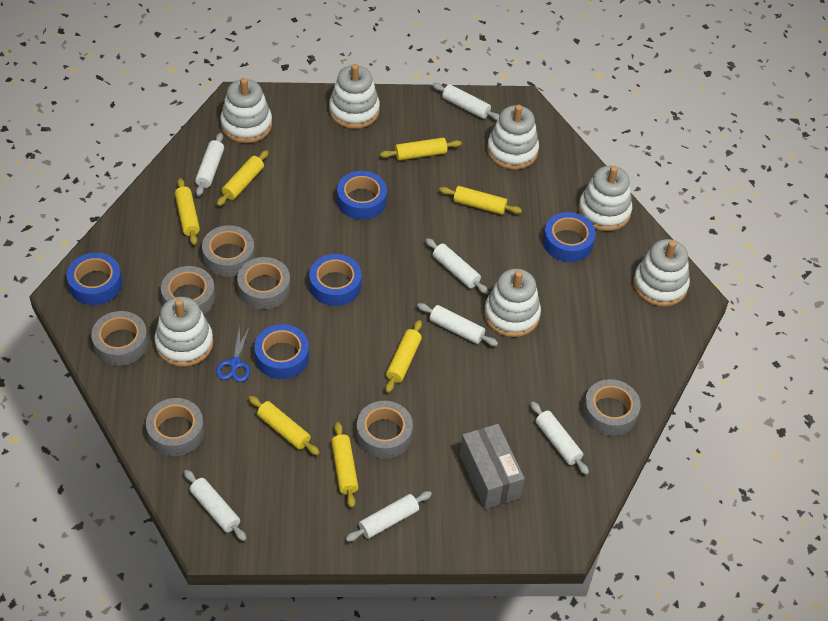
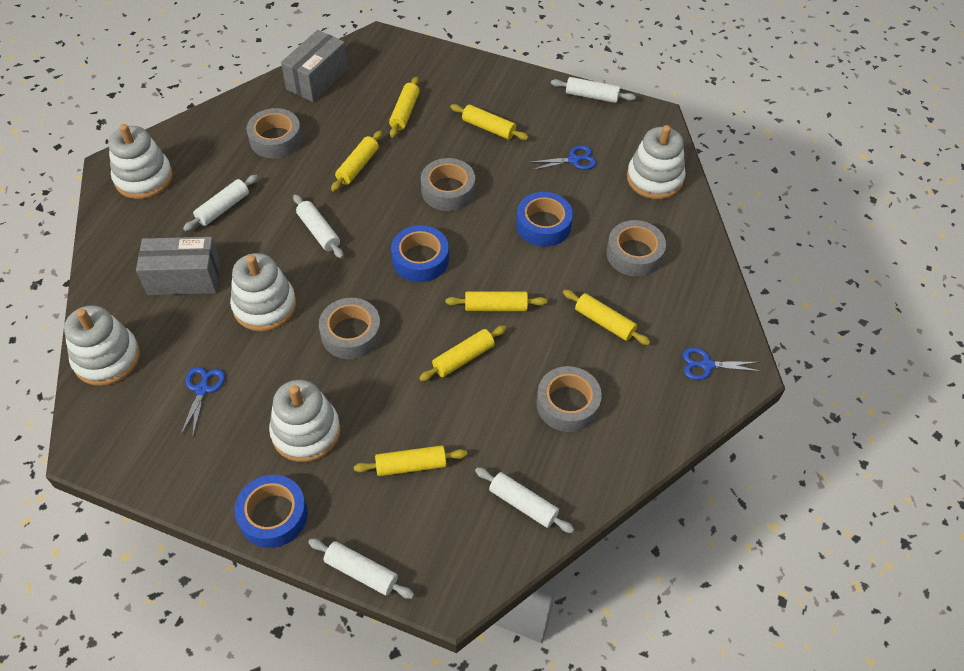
blue scissors: [216,326,250,382] = 1 -> [180,367,225,438] [528,145,597,170] [682,348,762,380] = 3
blue tape: [67,253,122,305] [254,324,309,379] [309,254,362,306] [337,171,387,220] [543,212,596,262] = 5 -> [235,475,308,548] [391,225,449,282] [516,192,573,247] = 3
grey box: [460,424,525,509] = 1 -> [136,237,221,295] [281,30,348,102] = 2
grey tape: [91,311,148,366] [146,398,204,456] [161,266,215,315] [202,225,255,277] [237,257,290,309] [356,401,413,459] [583,379,641,436] = 7 -> [247,108,302,158] [319,298,381,359] [421,158,475,211] [536,366,602,432] [606,220,666,277] = 5
white rolling pin: [184,470,247,541] [195,133,224,196] [346,491,432,542] [417,303,498,346] [426,238,489,294] [432,83,500,120] [531,402,589,475] = 7 -> [183,175,258,231] [293,194,344,259] [308,539,414,599] [475,467,575,533] [551,77,636,103] = 5
white stacking toy: [154,297,213,367] [220,78,272,143] [329,64,380,129] [484,269,541,337] [487,105,539,170] [578,166,632,231] [633,239,690,307] = 7 -> [64,305,140,386] [108,124,173,199] [230,253,296,331] [269,380,341,462] [627,125,686,199] = 5

